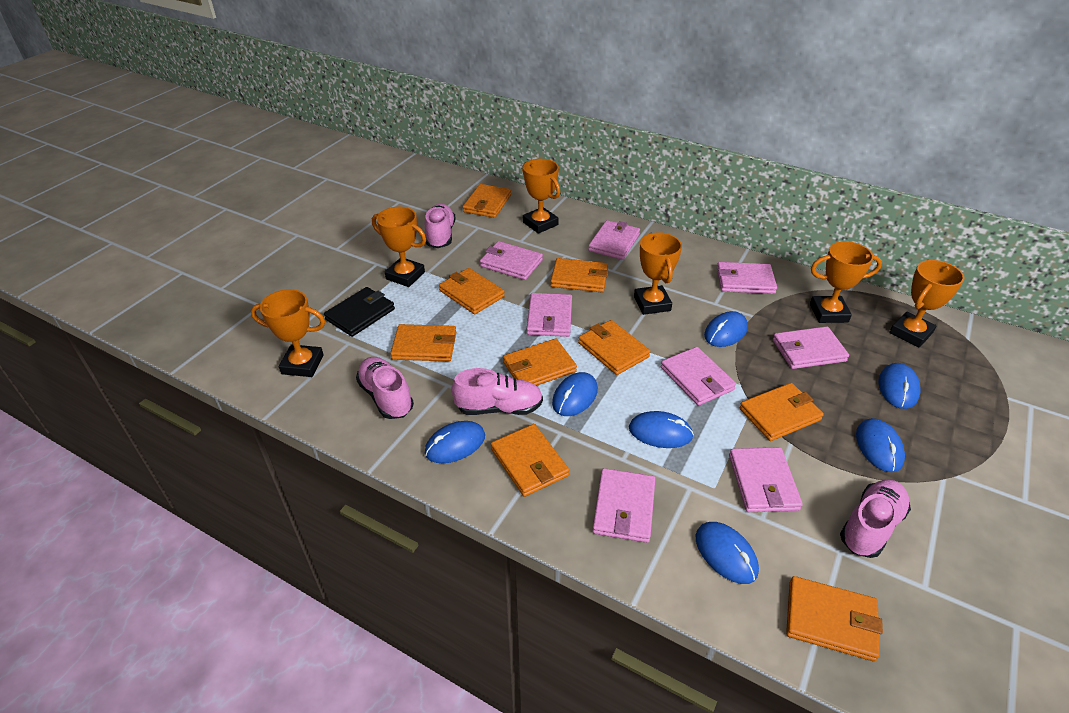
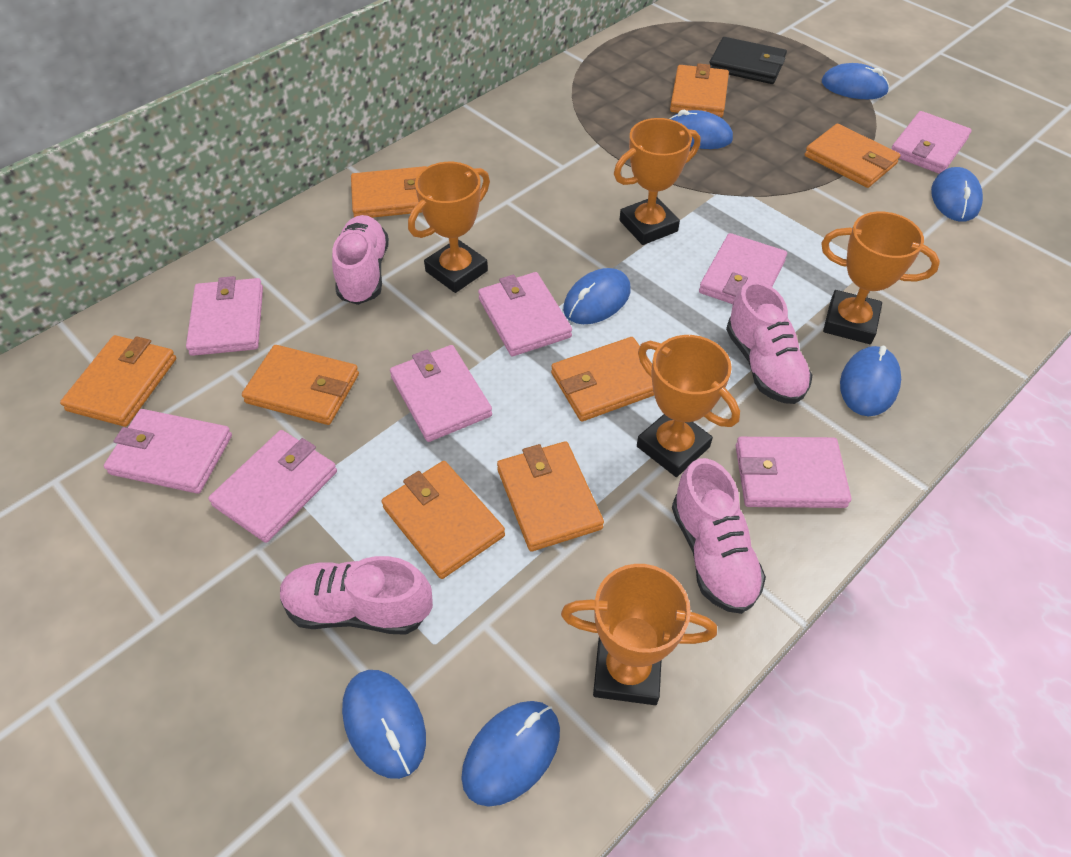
orange trophy: [251,289,325,377] [372,207,426,287] [522,159,560,234] [634,232,682,315] [810,241,882,323] [889,260,965,347] = 6 -> [408,162,490,293] [561,564,717,705] [614,118,700,245] [637,335,740,477] [821,211,940,344] = 5
orange wallet: [390,324,456,361] [439,268,505,314] [463,184,511,218] [491,424,569,497] [503,338,577,386] [551,258,608,292] [578,320,650,375] [739,383,824,441] [786,576,883,662] = 9 -> [60,335,176,427] [242,345,359,425] [351,166,427,218] [381,461,505,579] [497,441,604,551] [551,337,654,421] [670,63,729,118] [805,124,900,188] = 8

